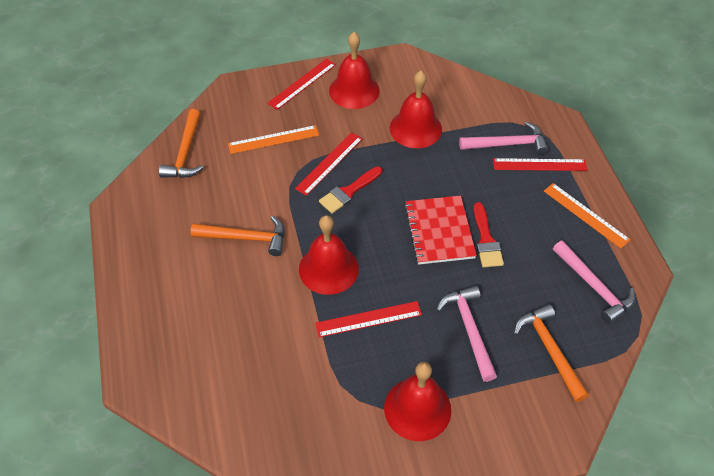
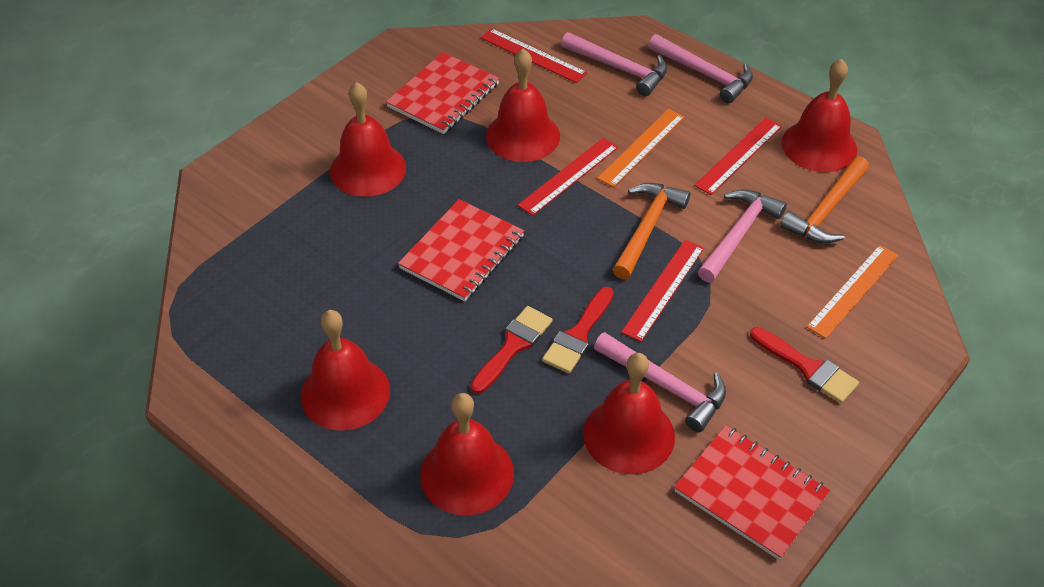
orange hammer: [159,109,203,178] [191,216,285,256] [514,304,589,402] = 3 -> [612,183,690,280] [780,156,869,244] = 2
pink hammer: [436,286,497,382] [459,122,549,155] [553,241,635,324] = 3 -> [561,32,667,96] [594,332,726,432] [648,34,753,103] [698,189,787,283] = 4
red bell: [299,215,359,295] [329,32,380,109] [384,362,451,441] [390,71,442,148] = 4 -> [301,310,390,431] [330,82,406,197] [420,393,514,516] [486,49,560,162] [583,353,675,475] [782,59,857,172] = 6
red brush: [319,166,382,214] [474,202,504,268] = 2 -> [471,306,553,394] [542,286,614,373] [750,327,859,403] = 3
red notebook: [404,196,477,265] = 1 -> [386,52,499,134] [398,199,524,301] [674,425,830,560] = 3

